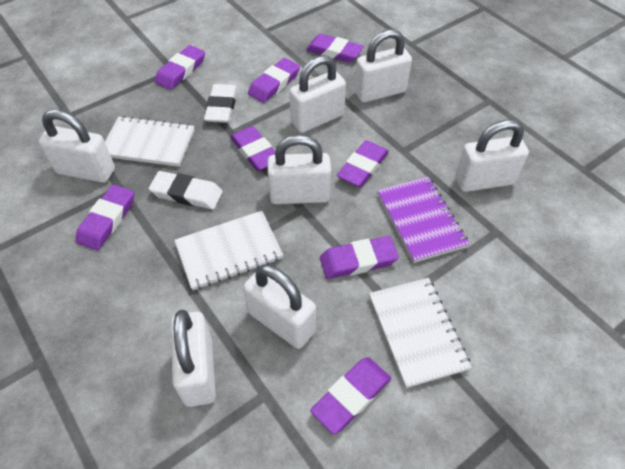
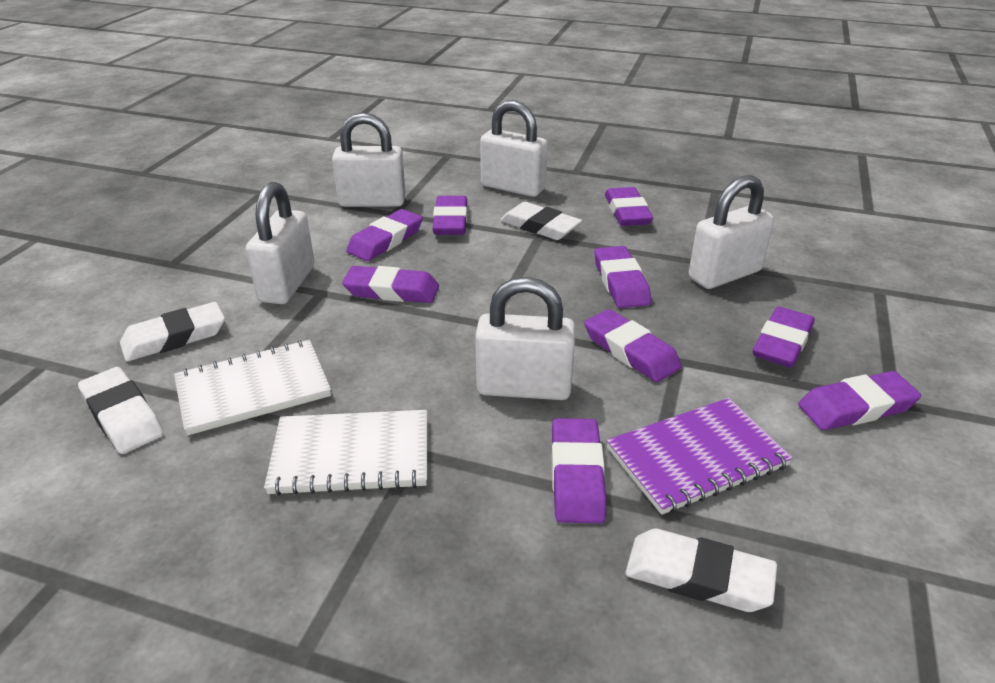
purple eraser: [76,185,134,250] [155,45,205,90] [230,126,275,171] [248,58,300,103] [306,34,364,63] [310,357,391,434] [320,236,399,279] [337,140,389,187] = 8 -> [342,266,439,303] [346,209,423,261] [432,196,467,235] [552,418,606,523] [584,309,682,382] [594,246,651,308] [605,187,653,226] [753,306,815,368] [798,371,921,430] = 9
white eraser: [149,171,223,209] [204,84,237,123] = 2 -> [78,367,164,454] [120,302,225,361] [500,202,582,240] [625,528,777,612] = 4
white notebook: [105,116,195,167] [174,211,283,290] [369,278,472,388] = 3 -> [174,340,331,435] [264,410,427,496] = 2
white padlock: [39,110,115,183] [171,310,216,407] [243,264,316,349] [268,135,331,204] [289,55,346,133] [354,29,412,103] [455,120,529,192] = 7 -> [246,182,314,304] [332,113,406,207] [475,277,575,400] [480,100,548,197] [689,175,774,289] = 5

